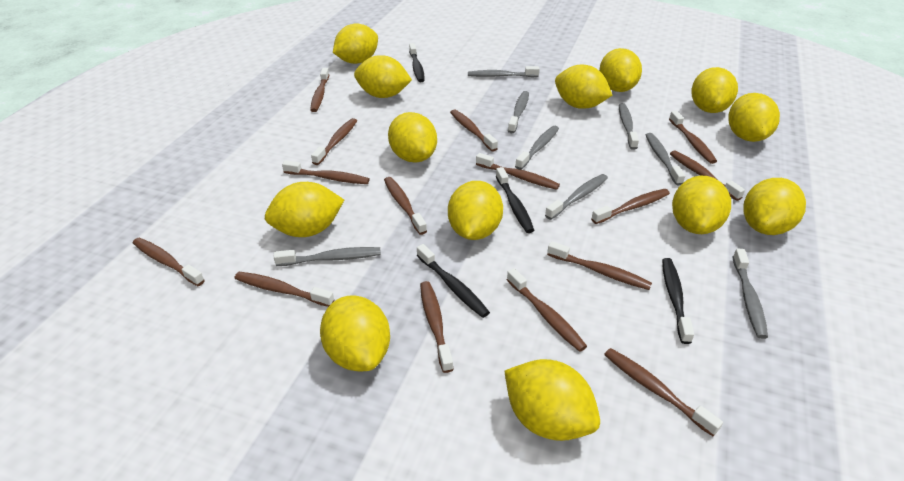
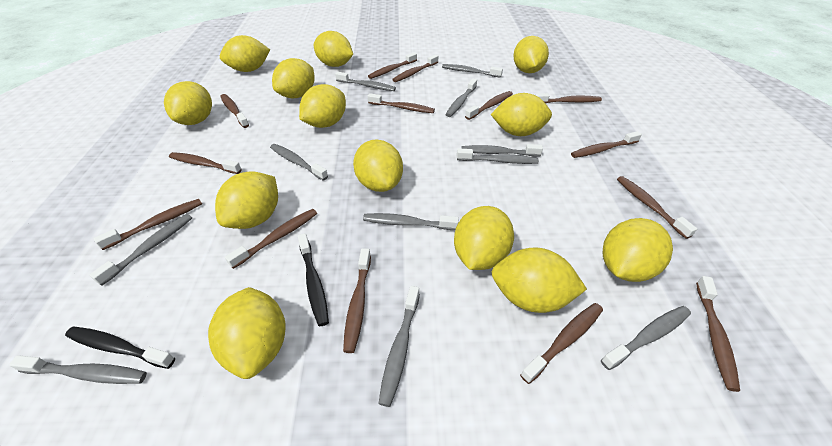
black toothbrush: [409,43,425,82] [417,244,490,318] [496,167,534,233] [662,258,694,344] = 4 -> [65,327,175,369] [298,233,329,326] = 2
brown toothbrush: [133,238,205,286] [235,272,334,307] [282,160,370,184] [310,68,329,112] [311,118,357,165] [384,177,427,235] [420,281,454,373] [450,110,498,152] [476,153,560,190] [507,268,587,352] [547,241,652,290] [591,189,670,224] [604,348,723,436] [669,111,717,164] [670,150,745,201] = 15 -> [94,199,202,250] [169,152,242,174] [220,94,249,128] [225,209,317,269] [343,248,371,353] [368,52,417,79] [368,93,435,113] [392,54,438,82] [465,91,513,120] [520,303,603,384] [535,93,602,103] [571,131,642,158] [617,176,697,239] [696,276,740,392] = 14
grey toothbrush: [274,247,381,266] [468,66,540,77] [508,91,529,133] [515,126,559,170] [545,174,608,220] [619,103,639,150] [646,133,685,186] [733,248,768,339] = 8 -> [9,355,147,384] [89,214,192,286] [270,144,328,181] [335,72,396,91] [363,213,459,230] [378,286,420,407] [442,64,503,78] [445,78,477,117] [457,148,539,164] [461,144,543,156] [601,306,691,370] = 11

